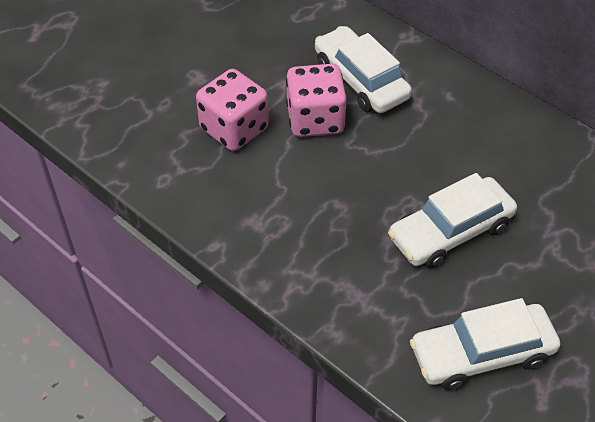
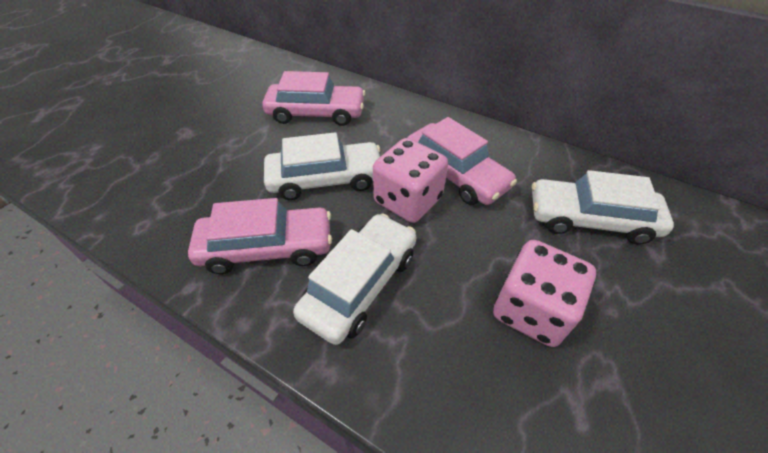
pink car: none = 0 -> [188,198,332,274] [262,71,366,126] [407,117,517,205] = 3

